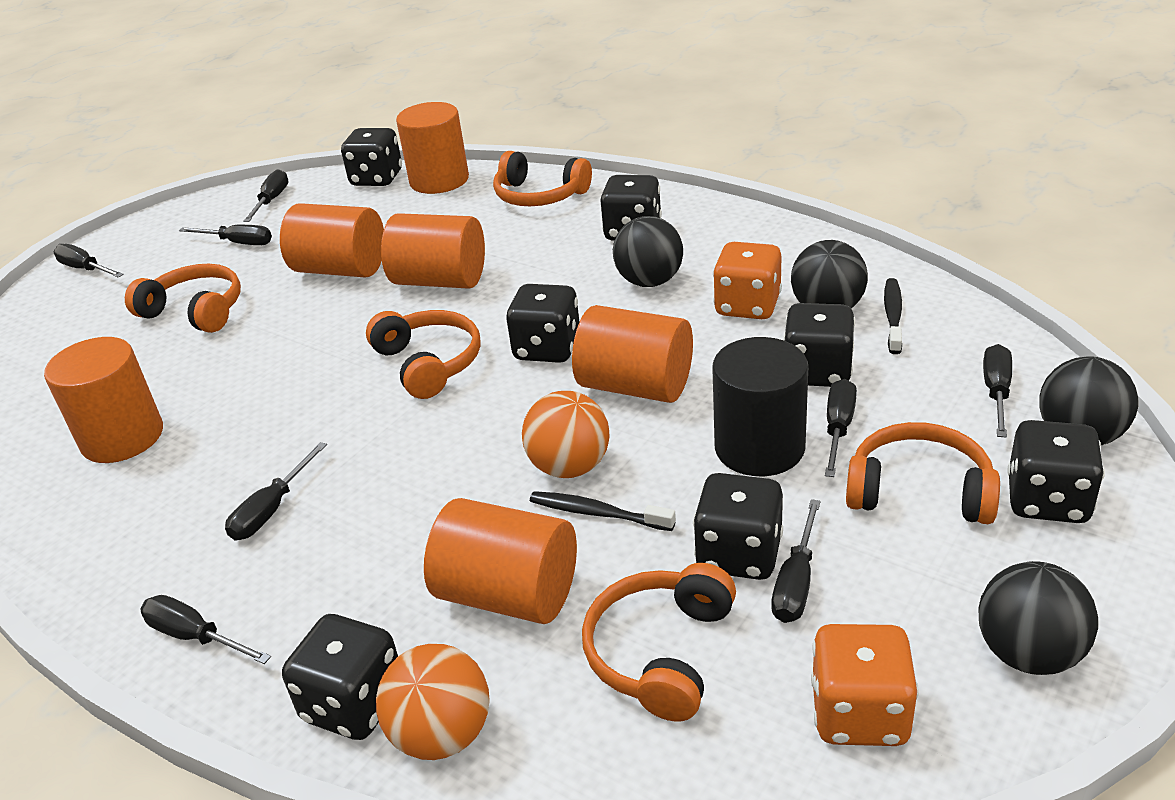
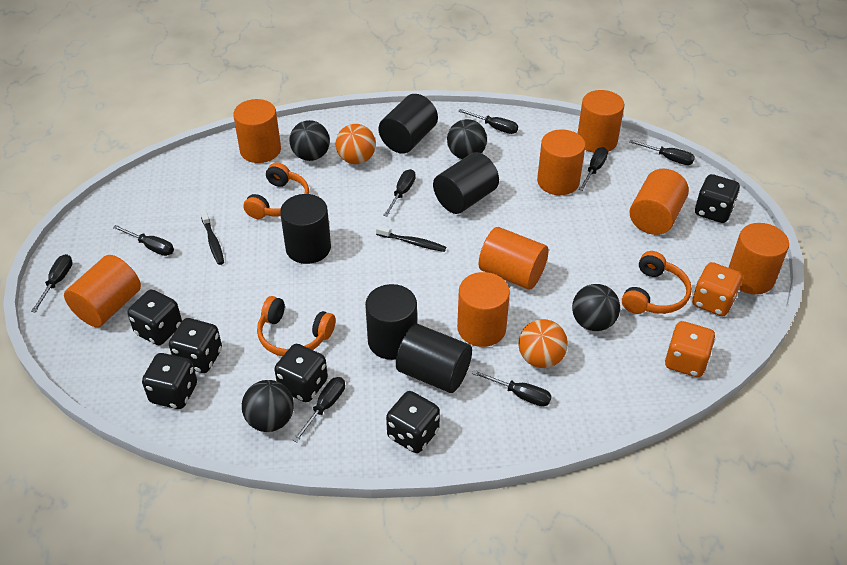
black cylinder: [712,337,808,476] = 1 -> [280,194,331,264] [365,284,417,360] [378,94,438,154] [396,324,472,393] [433,152,499,214] = 5
black dice: [282,614,398,740] [341,128,402,186] [506,284,579,363] [600,175,662,241] [693,473,783,580] [783,303,855,387] [1007,420,1105,523] = 7 -> [127,290,182,345] [142,353,197,409] [169,318,222,373] [274,344,328,402] [386,391,440,453] [695,174,740,223] = 6
orange cylinder: [44,337,163,463] [280,203,384,278] [381,213,485,289] [396,102,469,194] [424,498,577,624] [572,305,693,403] = 6 -> [64,255,141,327] [233,99,281,163] [457,272,510,347] [479,227,548,290] [537,129,585,195] [578,90,625,153] [629,169,689,235] [728,223,789,295] = 8
orange headphones: [125,264,241,333] [366,310,481,399] [493,151,592,206] [582,563,736,722] [846,422,1000,524] = 5 -> [243,162,309,219] [257,296,335,356] [622,251,692,314] = 3

